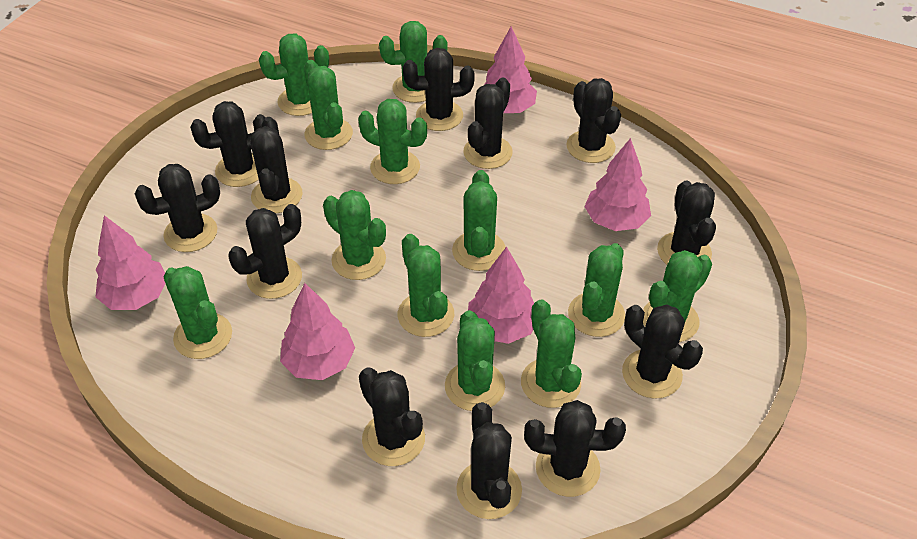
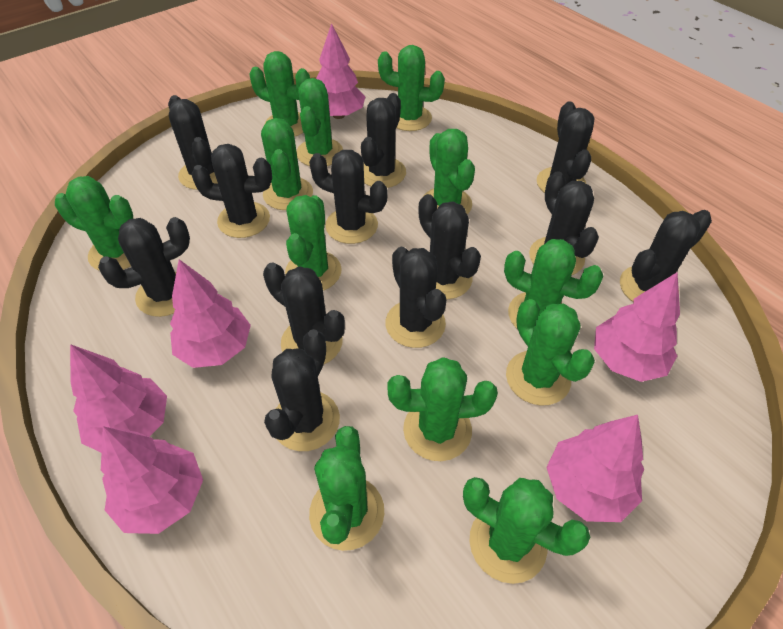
pink tree: [95,215,166,310] [280,283,355,380] [468,246,534,344] [483,26,537,113] [585,138,651,231] = 5 -> [70,344,167,453] [101,426,203,534] [170,259,251,368] [316,23,365,119] [546,415,644,522] [594,272,680,382] = 6

